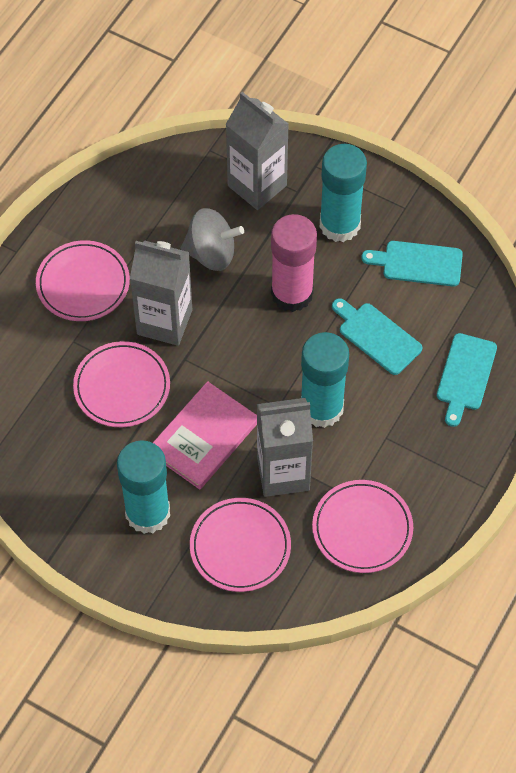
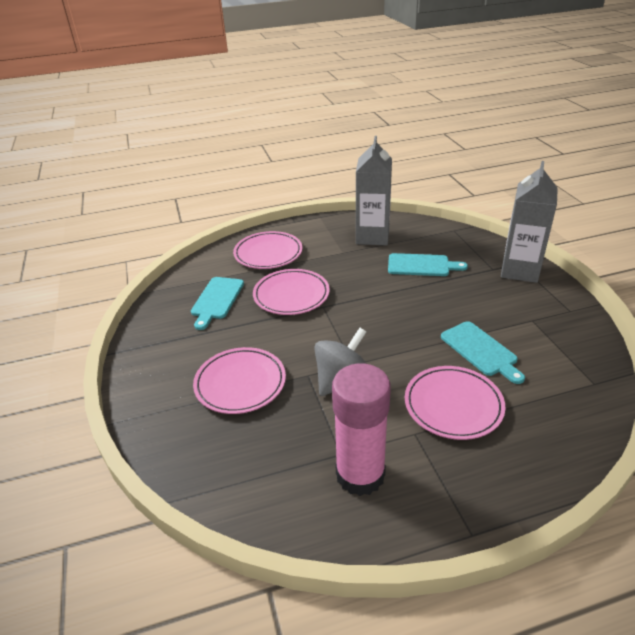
grey carton: [130,241,192,346] [225,92,289,210] [257,398,313,497] = 3 -> [356,136,392,245] [501,161,558,283] = 2
pink book: [153,381,257,490] = 1 -> none = 0
turquoise glue stick: [117,440,170,534] [301,332,349,428] [320,144,367,242] = 3 -> none = 0

